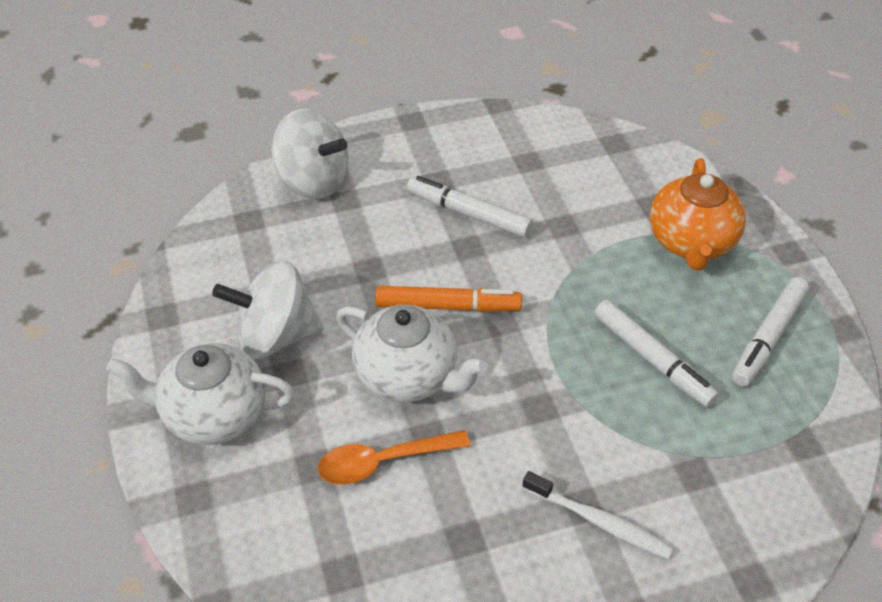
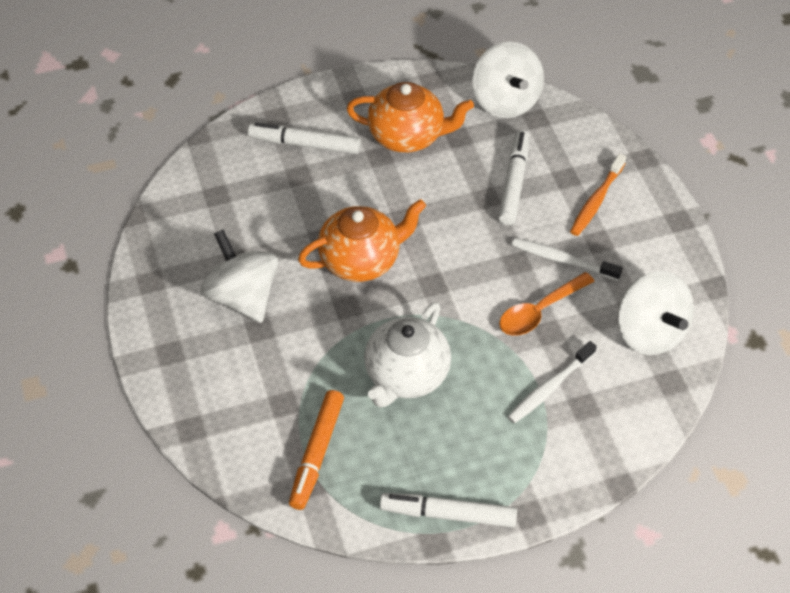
orange teapot: [650,158,746,271] = 1 -> [298,199,426,282] [347,82,474,153] = 2
orange toothbrush: none = 0 -> [570,153,626,236] = 1
white spinning top: [212,260,324,359] [272,109,348,199] = 2 -> [200,229,278,323] [472,42,544,118] [618,271,694,355] = 3
white teapot: [106,343,294,445] [336,305,487,402] = 2 -> [364,302,451,408] = 1
white toothbrush: [522,471,673,559] = 1 -> [508,341,597,423] [512,238,623,281] = 2

